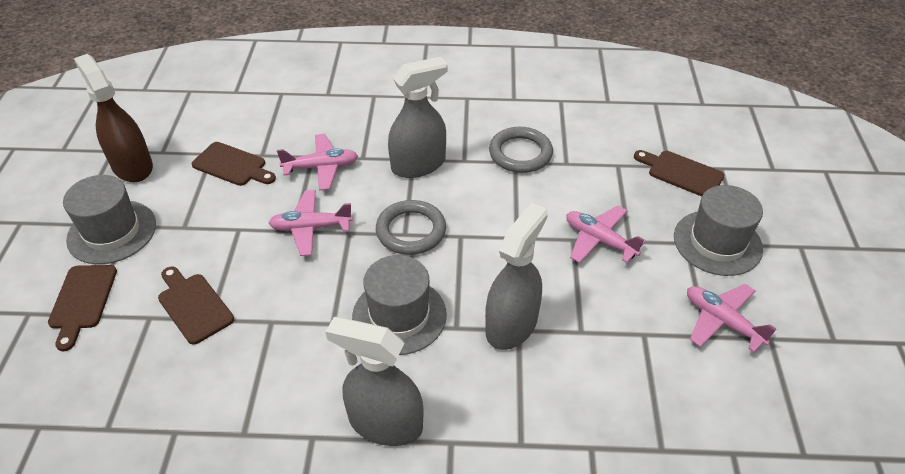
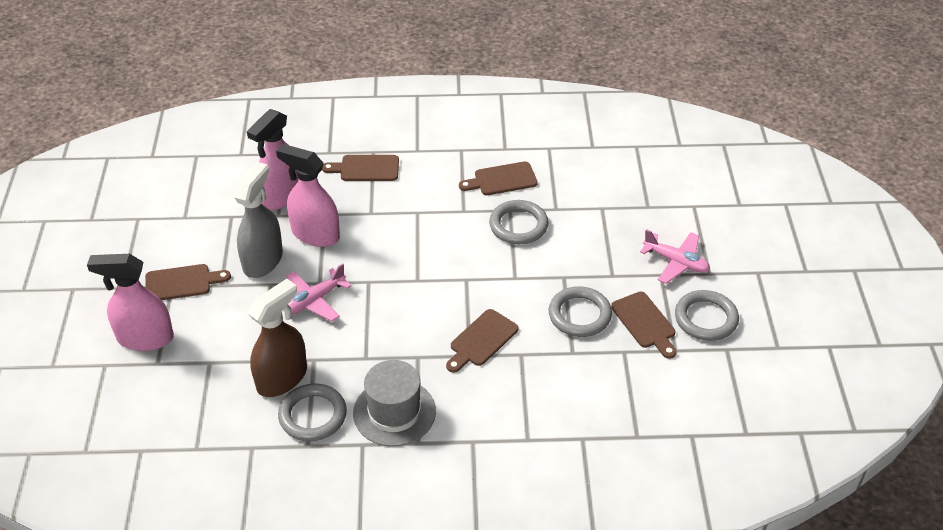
brown cutting board: [48,265,117,351] [158,266,234,345] [192,142,276,186] [634,150,724,197] = 4 -> [145,264,231,300] [322,155,399,181] [446,309,519,373] [459,161,537,195] [611,292,677,359] = 5
grey hat: [63,175,156,264] [352,255,447,355] [674,185,763,276] = 3 -> [353,360,436,447] = 1
grey ring: [376,200,446,255] [489,127,553,173] = 2 -> [278,384,347,441] [489,200,549,244] [548,286,612,337] [675,290,739,341] = 4
grey spray bottle: [326,317,424,446] [388,57,448,178] [485,203,548,350] = 3 -> [234,162,283,278] = 1
pink plane: [269,190,353,256] [277,134,358,190] [566,206,646,263] [687,284,776,352] = 4 -> [283,264,352,321] [640,229,710,284] = 2
pink spray bottle: none = 0 -> [87,254,174,351] [247,109,299,210] [276,144,340,247] = 3

